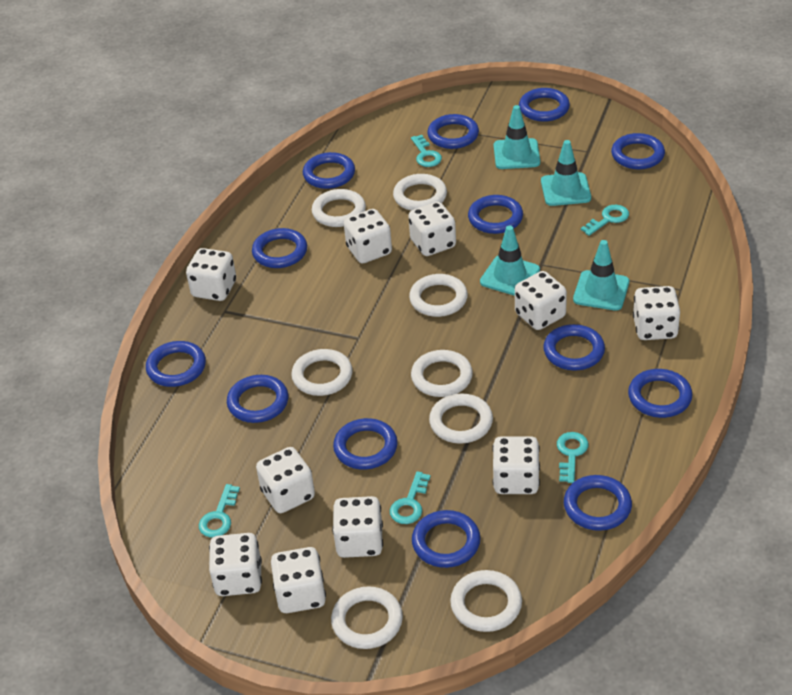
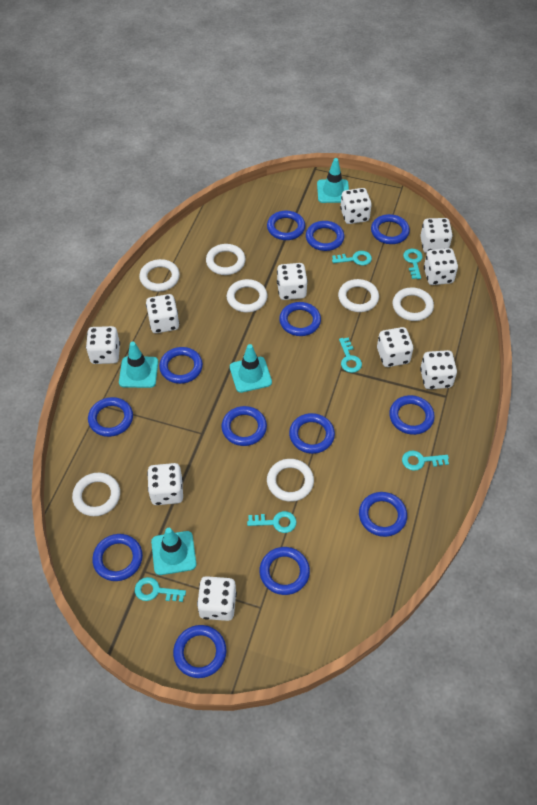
turquoise key: [199,484,240,538] [390,471,430,524] [411,135,442,167] [557,432,588,483] [581,205,629,236] = 5 -> [135,577,186,602] [247,511,297,533] [332,251,372,266] [339,337,362,373] [402,451,449,471] [403,249,423,279] = 6
white ring: [291,349,352,396] [312,189,366,227] [331,586,403,649] [393,174,447,211] [409,274,468,317] [411,350,473,397] [429,393,493,444] [450,570,522,632] = 8 -> [72,473,120,516] [139,259,180,292] [206,244,246,275] [227,279,267,312] [267,459,314,502] [338,279,379,312] [393,287,434,321] = 7

